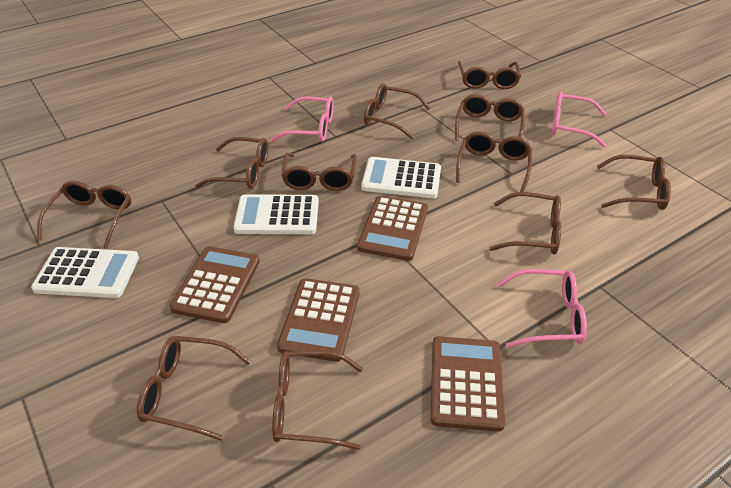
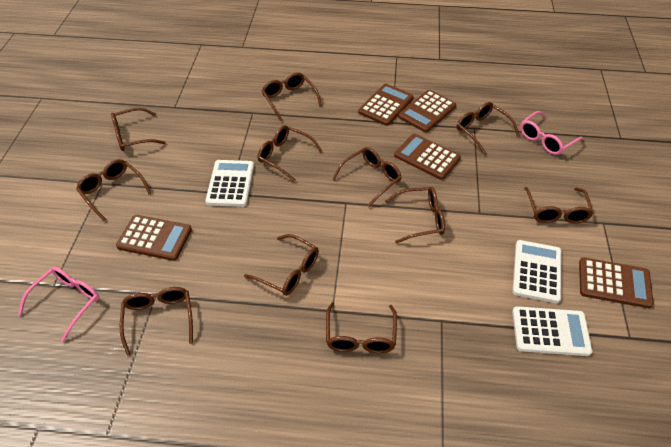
brown calculator: [170,246,260,323] [277,278,360,362] [357,196,428,261] [431,336,505,432] = 4 -> [116,215,192,261] [358,84,414,126] [394,134,461,180] [398,90,456,132] [579,257,654,308] = 5
pink glasses: [270,96,334,142] [496,269,587,348] [552,91,607,147] = 3 -> [18,267,99,342] [520,111,584,155] = 2

